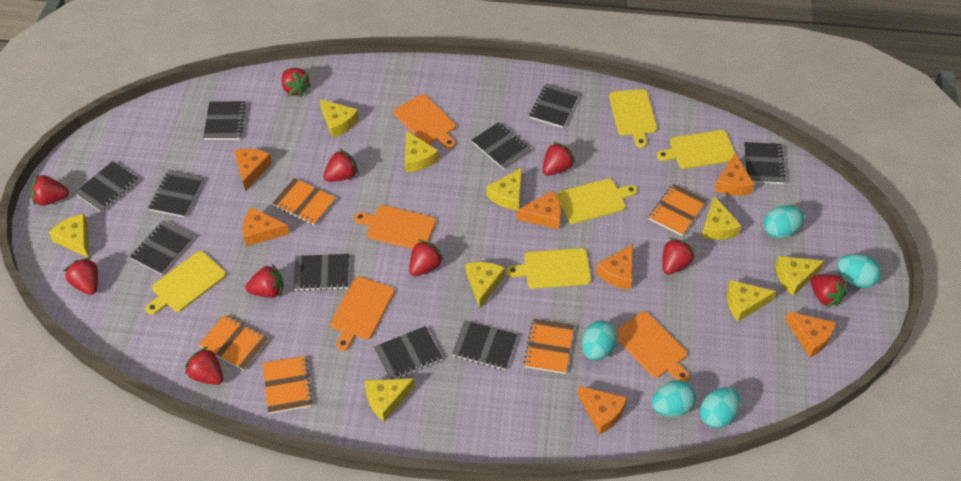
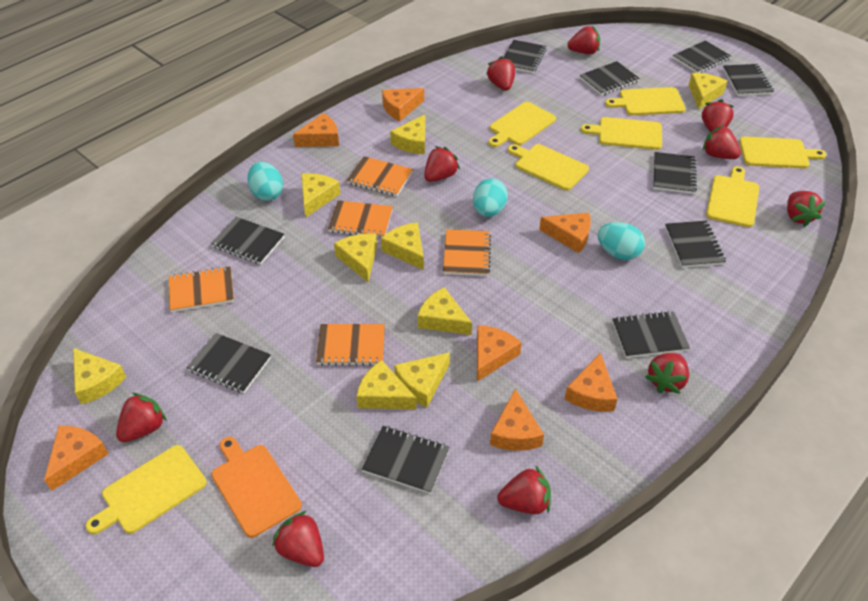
orange cutting board: [331,277,395,351] [354,205,436,249] [394,94,456,149] [616,311,690,382] = 4 -> [211,437,302,538] = 1
turquoise egg: [582,320,618,360] [652,380,696,417] [700,387,741,428] [764,205,804,239] [837,254,881,288] = 5 -> [247,162,283,201] [473,178,508,217] [598,222,645,260] = 3
yellow cutting board: [146,251,226,315] [506,248,591,289] [557,179,637,224] [609,89,657,148] [657,130,735,169] = 5 -> [85,445,207,534] [488,102,556,147] [508,144,589,191] [581,117,662,150] [605,87,686,115] [706,166,759,227] [739,137,826,168] = 7

